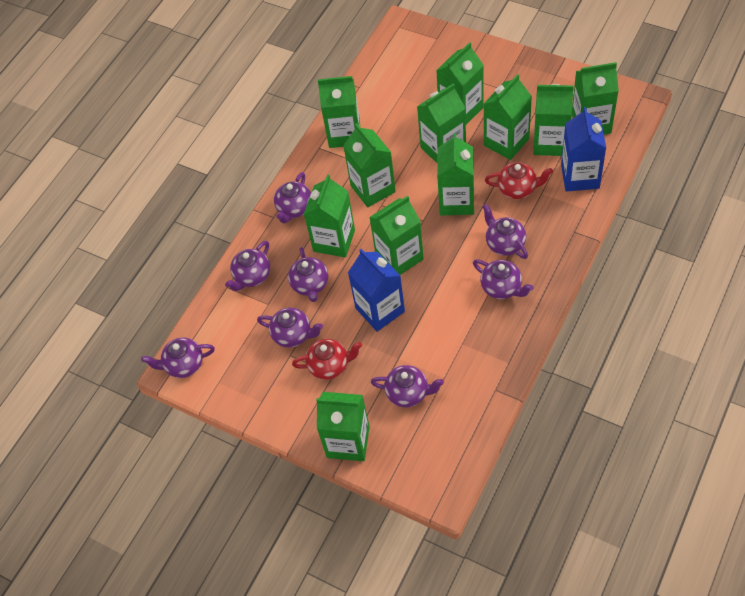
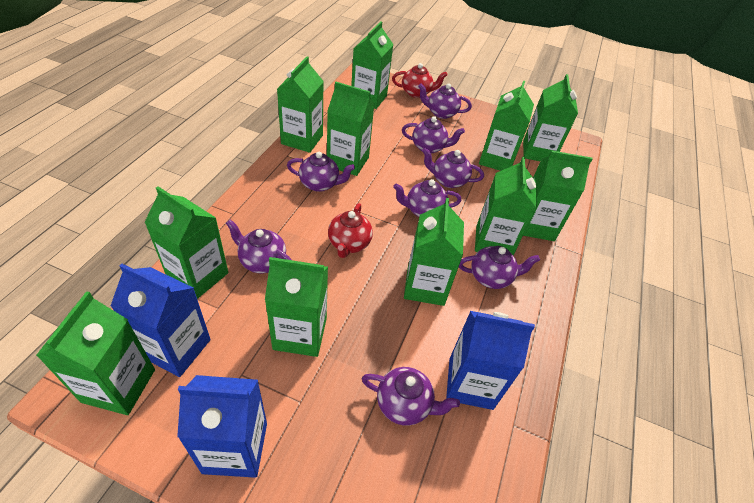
blue carton: [348,249,405,332] [561,107,606,192] = 2 -> [111,264,211,377] [177,375,267,478] [446,311,535,410] = 3

